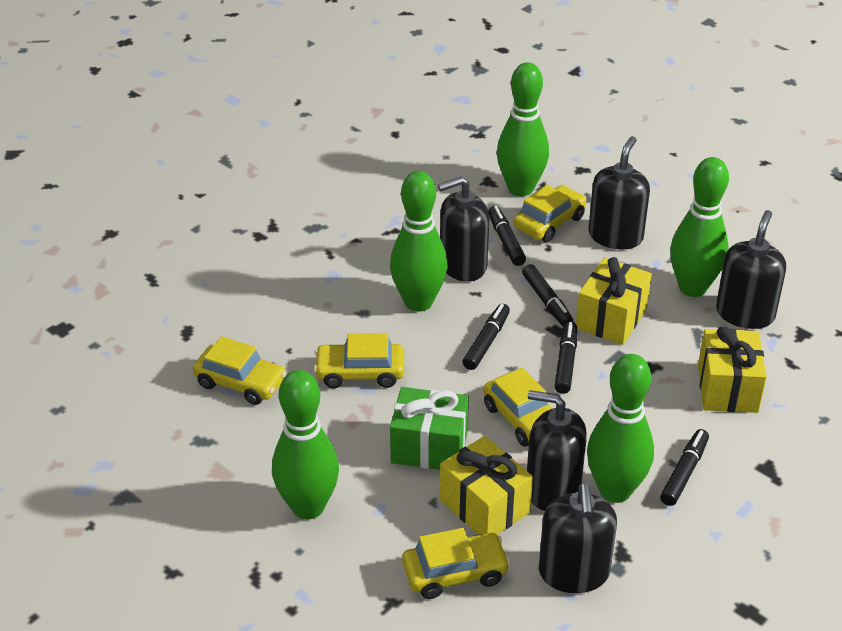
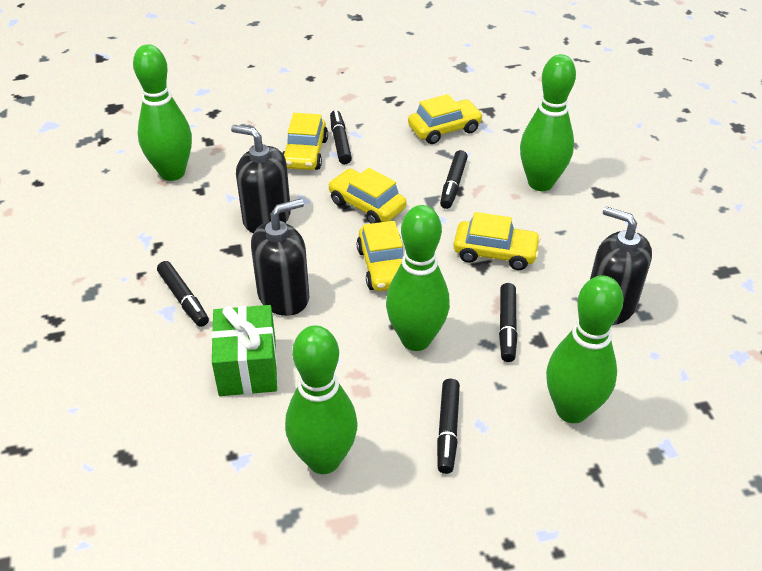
black soap dispenser: [438,176,489,282] [527,390,587,511] [539,483,617,593] [588,136,650,249] [716,210,786,329] = 5 -> [231,125,291,233] [251,199,309,316] [590,207,652,325] = 3
yellow gift: [440,436,533,535] [576,257,652,345] [698,326,767,413] = 3 -> none = 0

